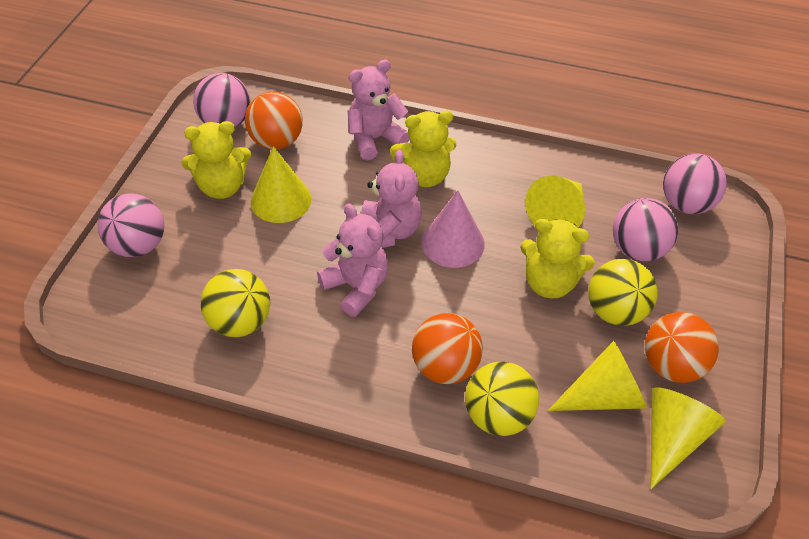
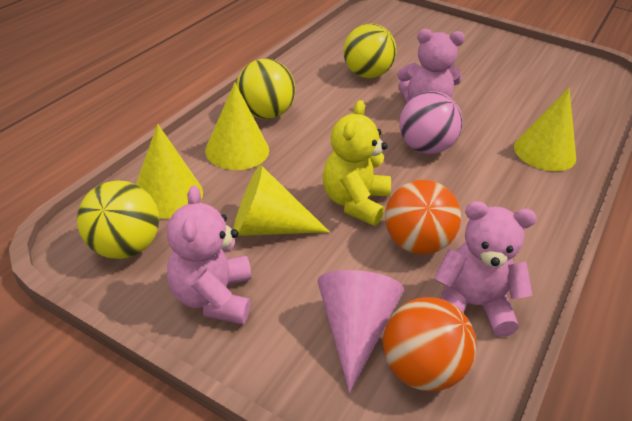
orange ball: [245,92,303,150] [412,313,483,384] [645,312,719,383] = 3 -> [383,297,477,391] [385,180,461,254] = 2
pink ball: [97,193,164,257] [193,73,251,128] [613,198,678,261] [663,153,727,214] = 4 -> [399,91,463,154] = 1
yellow teddy bear: [181,121,251,199] [390,111,456,187] [520,218,595,299] = 3 -> [323,100,391,226] = 1

